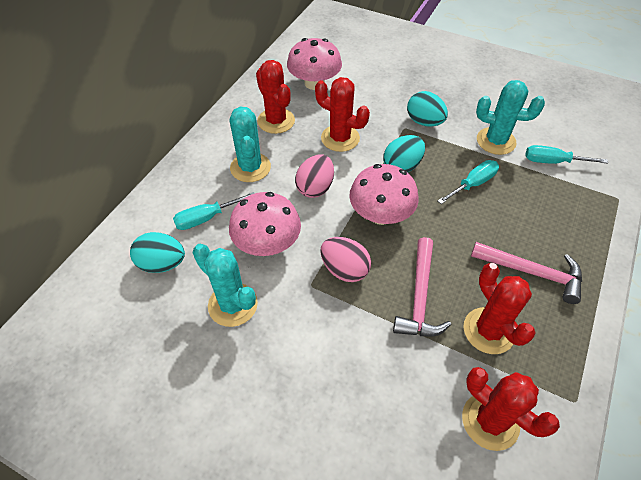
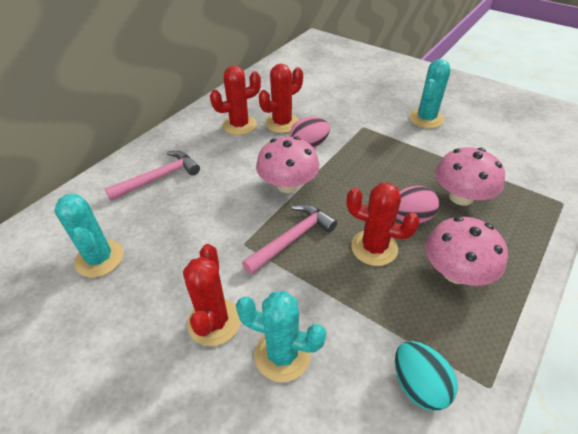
turquoise egg: [130,232,185,273] [383,135,425,172] [407,91,448,127] = 3 -> [395,341,458,411] = 1
turquoise screwdriver: [173,192,255,230] [438,160,499,204] [525,145,608,164] = 3 -> none = 0

